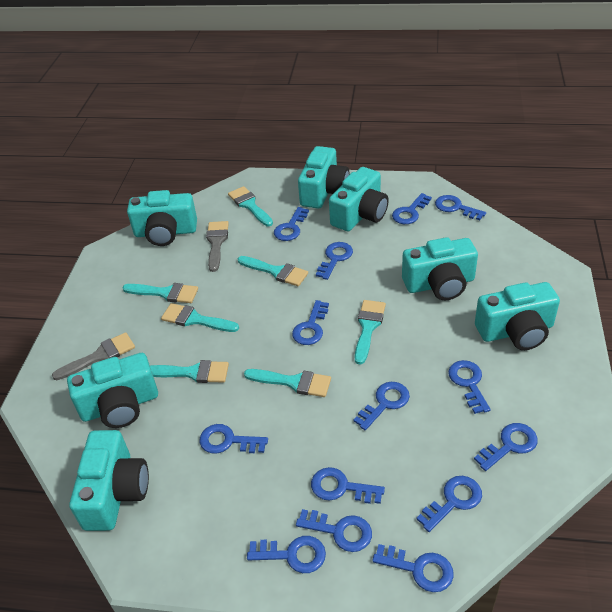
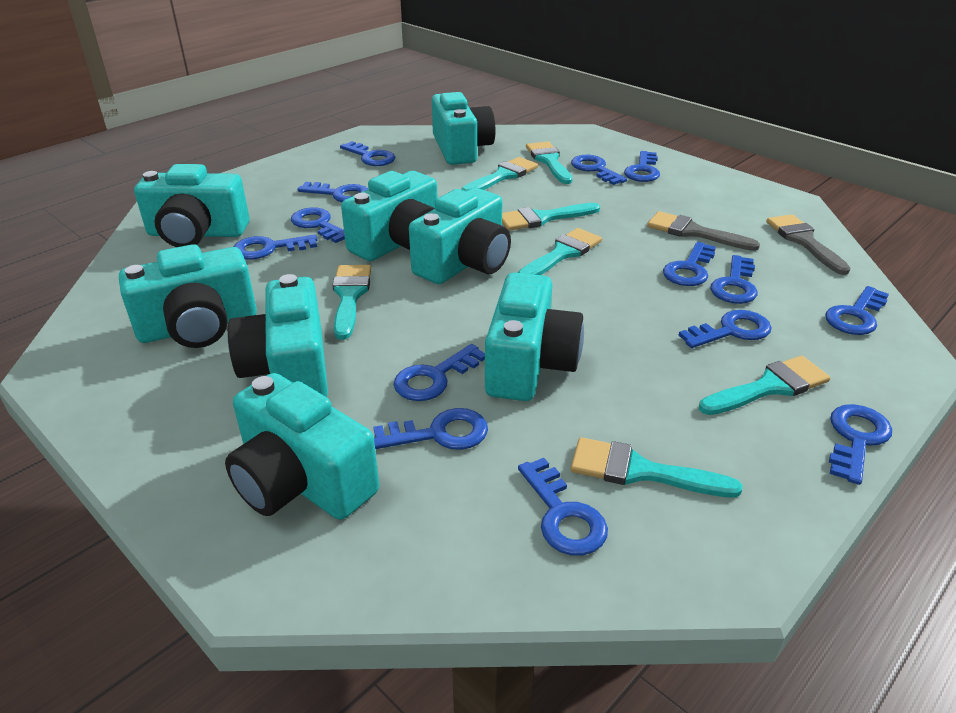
turquoise camera: [67,353,158,428] [69,430,149,531] [127,190,197,246] [298,146,350,209] [329,167,389,231] [402,237,478,301] [475,282,560,350] = 7 -> [119,244,257,348] [134,164,250,247] [225,373,379,520] [228,274,328,397] [341,171,438,261] [409,188,511,284] [432,92,496,165] [485,273,584,401] = 8

